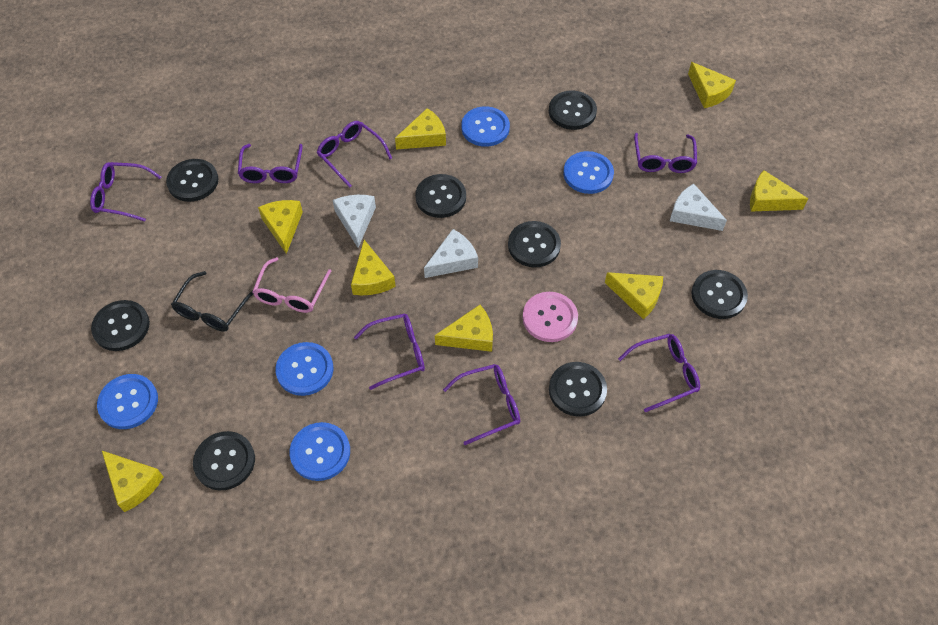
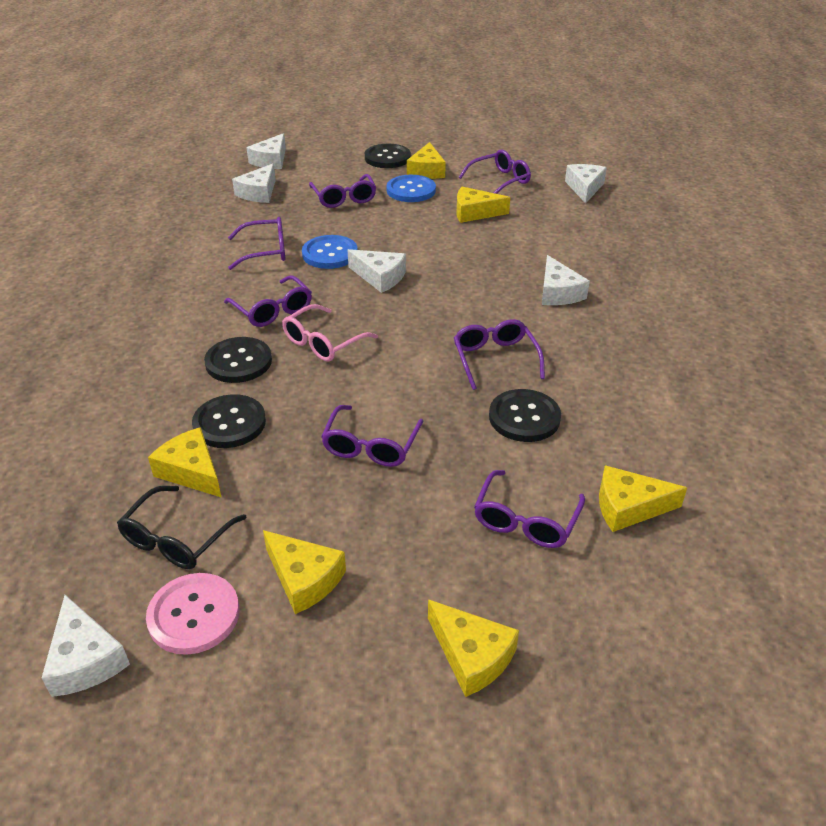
black button: [91,300,150,351] [166,159,218,202] [193,431,255,491] [415,174,466,218] [508,221,561,267] [549,90,597,130] [549,362,607,417] [691,270,748,319] = 8 -> [192,394,266,448] [204,337,272,383] [365,144,411,168] [489,389,561,442] = 4
blue button: [97,374,158,429] [275,342,334,396] [290,422,350,481] [461,107,510,147] [563,151,614,194] = 5 -> [302,235,358,269] [386,175,436,202] = 2
white cheese: [333,195,376,248] [424,229,478,278] [670,184,727,231] = 3 -> [42,595,130,697] [232,164,276,203] [246,133,286,169] [348,249,406,293] [542,255,590,305] [565,164,607,204] = 6
yellow cheese: [102,451,164,512] [258,200,303,254] [351,240,396,295] [395,108,446,149] [435,305,493,352] [605,272,663,319] [688,62,736,108] [750,170,808,212] = 8 -> [148,427,222,498] [263,530,346,614] [407,142,446,179] [428,599,519,697] [457,187,510,223] [599,465,687,532] = 6

